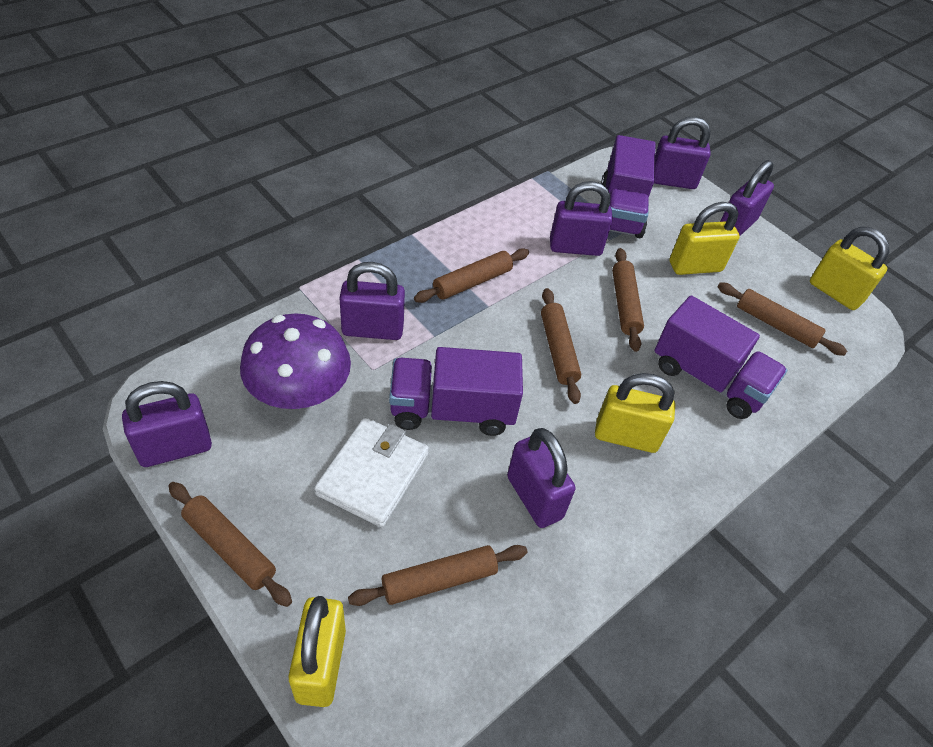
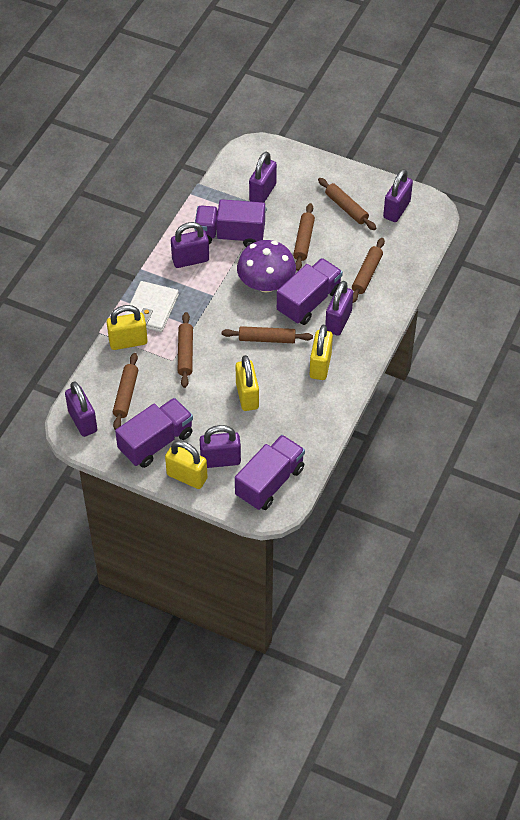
purple truck: [389,347,523,436] [601,135,656,238] [655,296,788,419] = 3 -> [115,398,193,468] [194,199,265,247] [235,435,305,510] [277,258,343,325] = 4

